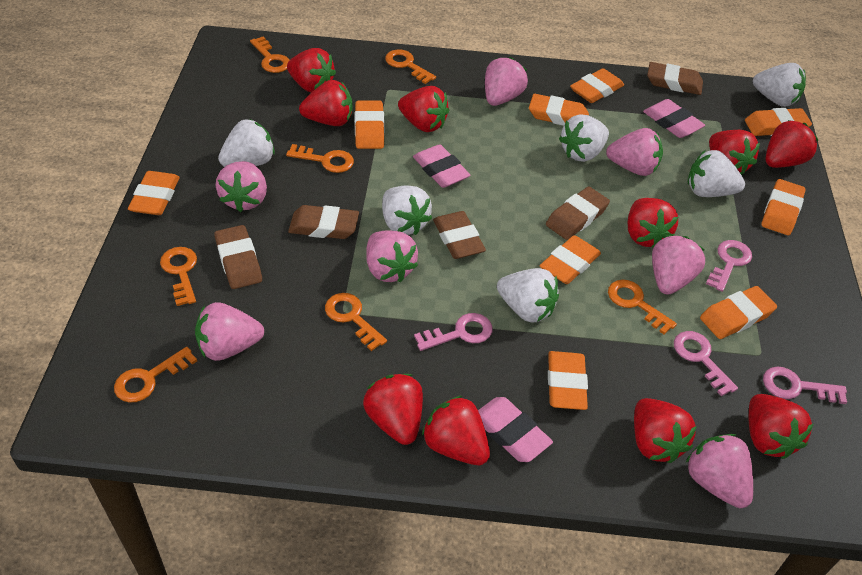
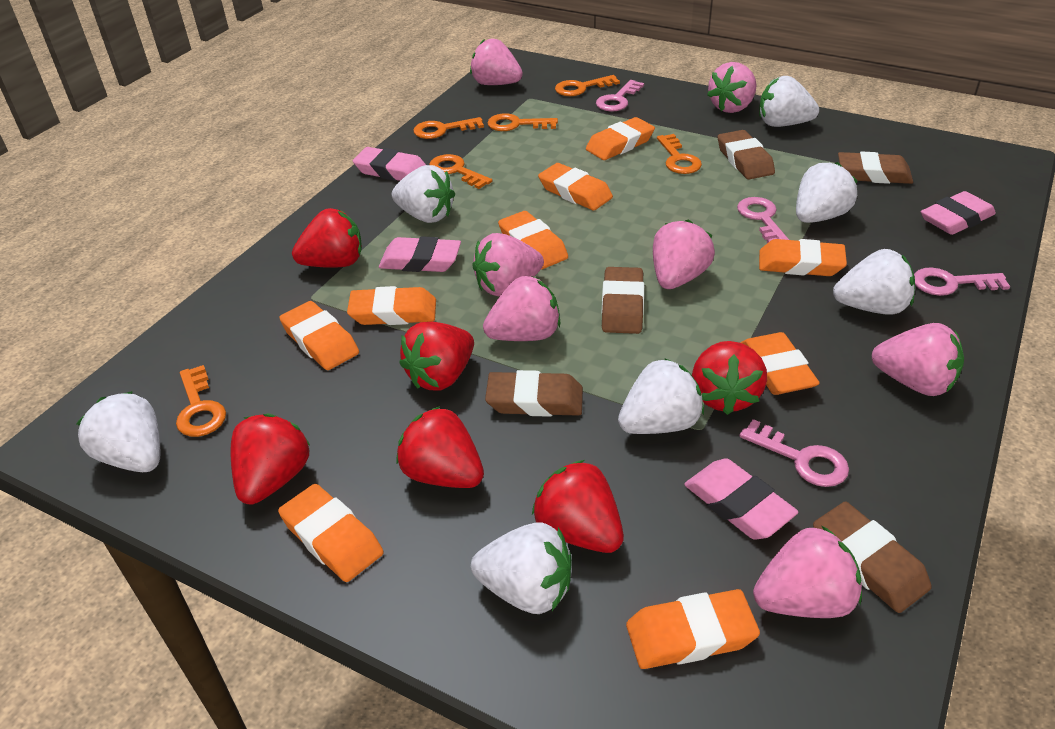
orange key: [114,347,197,403] [160,247,197,306] [250,36,290,73] [286,144,354,173] [325,293,387,351] [385,49,436,84] [608,280,677,334] = 7 -> [176,365,226,437] [413,117,484,139] [429,154,492,189] [487,113,558,131] [555,75,620,96] [657,134,702,174] = 6
pink eraser: [413,144,471,188] [478,397,553,462] [643,99,705,138] = 3 -> [353,147,426,181] [379,236,461,272] [684,458,798,540] [921,191,996,235] = 4
red strawberry: [287,48,336,93] [299,80,352,126] [363,374,423,445] [398,86,449,132] [422,396,490,465] [628,198,678,248] [634,398,697,463] [709,130,760,175] [749,394,814,459] [766,120,818,168] = 10 -> [231,413,311,505] [292,208,362,268] [396,406,484,488] [399,322,474,390] [532,460,624,553] [692,341,767,415] = 6
white strawberry: [218,119,275,167] [382,185,432,235] [497,268,559,322] [559,114,609,162] [688,150,745,197] [753,63,806,107] = 6 -> [76,391,160,472] [392,165,455,223] [471,522,572,614] [618,358,704,434] [759,76,819,127] [796,162,858,223] [833,249,915,315] = 7

